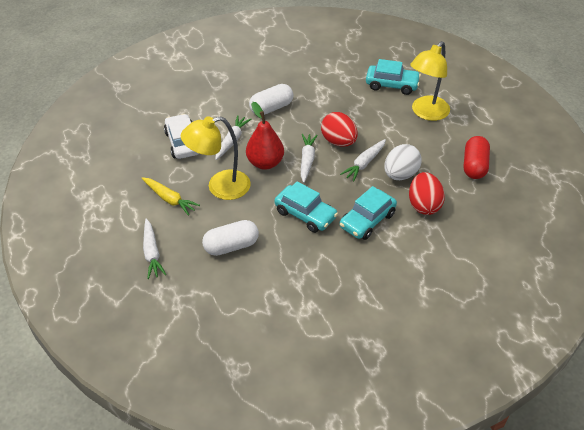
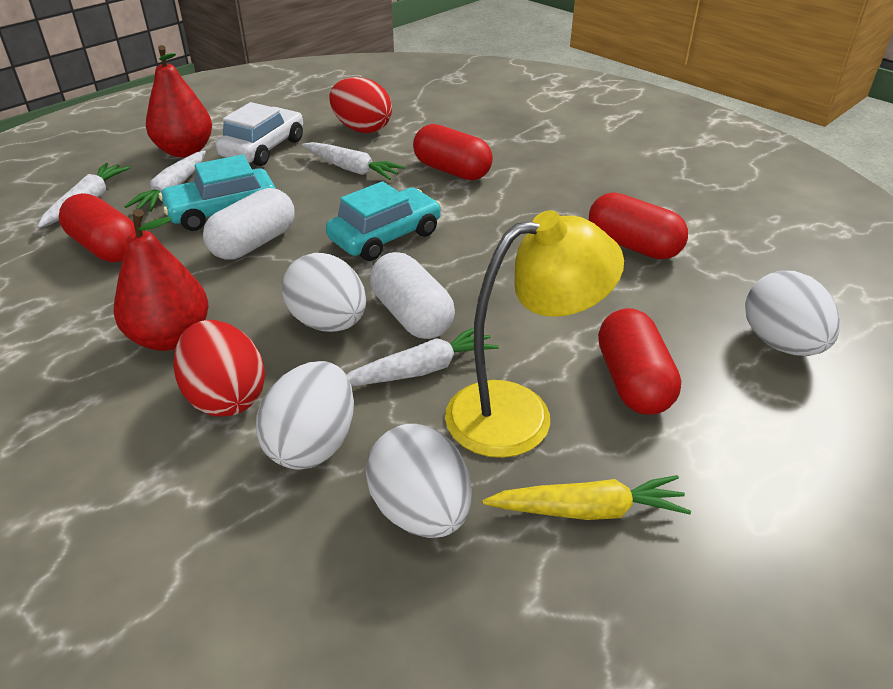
red capsule: [464,136,490,179] = 1 -> [59,193,135,262] [413,124,493,180] [589,192,688,259] [598,308,681,415] = 4
red pear: [246,102,284,170] = 1 -> [114,209,208,351] [146,45,212,157] = 2
turquoise car: [275,181,338,233] [339,186,397,240] [366,59,421,95] = 3 -> [159,155,276,231] [326,181,441,261] = 2
white egg: [384,144,422,180] = 1 -> [256,361,354,469] [282,253,366,332] [366,424,472,538] [745,271,840,356] = 4
yellow lamp: [181,116,251,200] [410,41,450,121] = 2 -> [445,210,624,458] = 1

